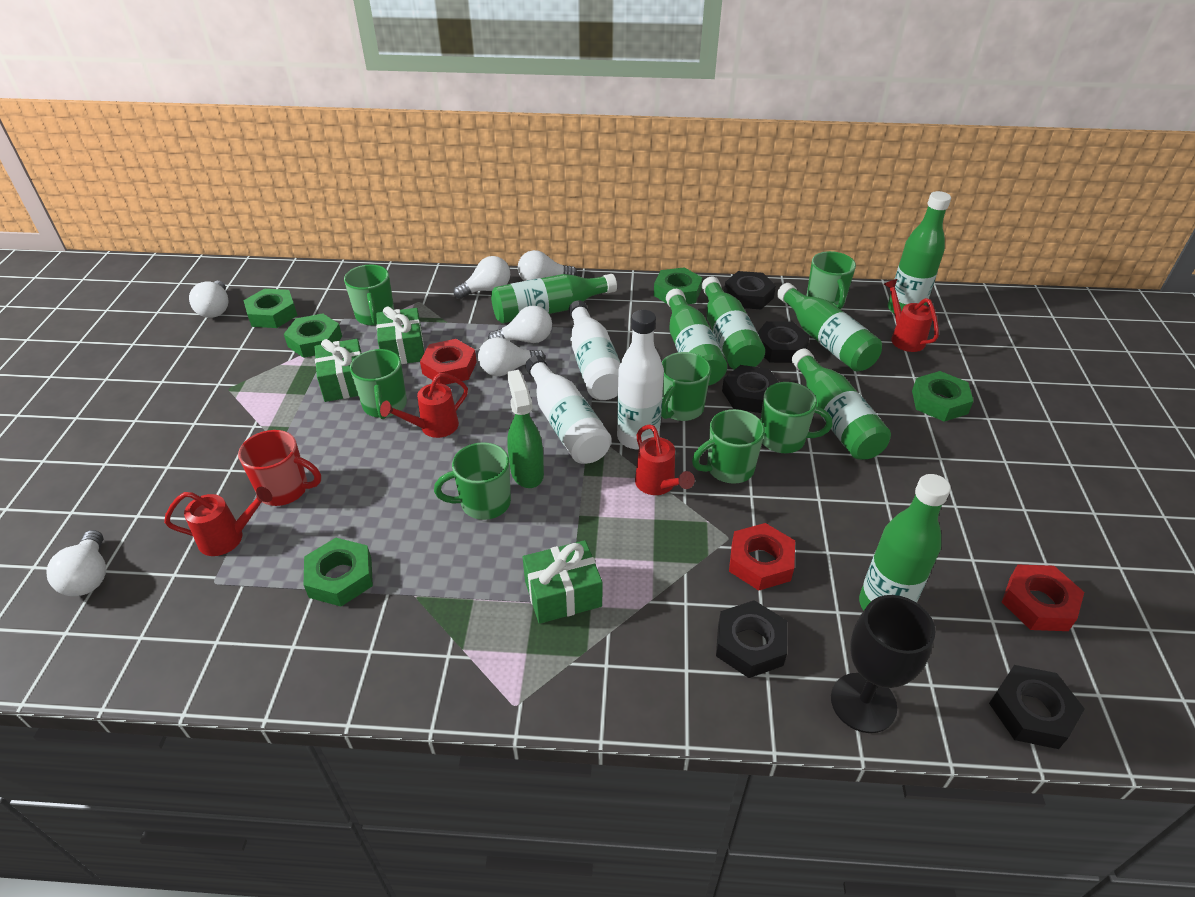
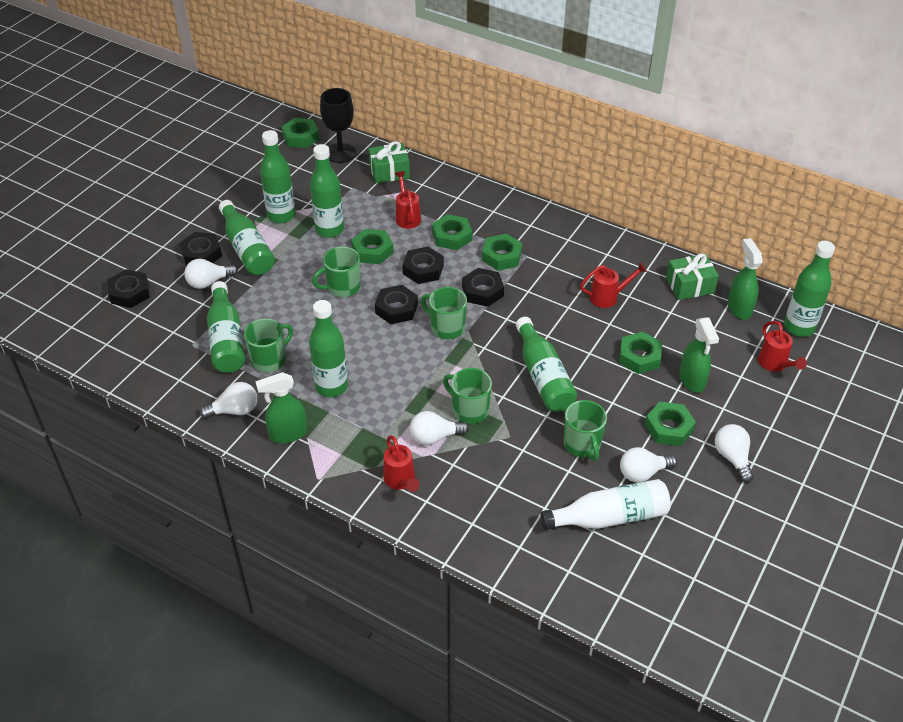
green gift: [315,339,361,402] [376,306,424,364] [523,540,602,624] = 3 -> [369,141,410,183] [666,253,719,300] = 2
green mug: [344,265,394,326] [350,349,407,419] [434,442,511,520] [661,352,711,421] [692,409,765,484] [761,382,832,453] [806,251,856,309] = 7 -> [244,318,293,372] [312,246,360,297] [421,287,467,339] [443,368,492,424] [564,400,607,461] = 5
green nut: [243,289,297,328] [284,314,342,358] [304,538,373,606] [654,267,703,304] [912,371,973,422] = 5 -> [281,118,319,148] [351,229,394,264] [432,214,472,250] [482,234,522,271] [619,332,662,374] [645,402,696,446] = 6
green spray bottle: [507,370,544,488] = 1 -> [255,372,307,444] [679,317,719,393] [728,238,763,320] = 3
red mug: [238,430,321,506] = 1 -> none = 0
red nut: [420,339,477,385] [729,523,795,591] [1002,564,1084,631] = 3 -> none = 0
white bottle: [525,355,612,464] [569,300,620,400] [617,310,664,450] = 3 -> [540,479,671,530] = 1
white light bulb: [47,530,106,596] [189,281,228,318] [453,256,510,299] [478,337,545,376] [488,306,552,343] [518,250,577,281] = 6 -> [184,259,238,289] [200,382,257,419] [410,411,469,445] [620,447,677,483] [715,424,754,483] = 5

